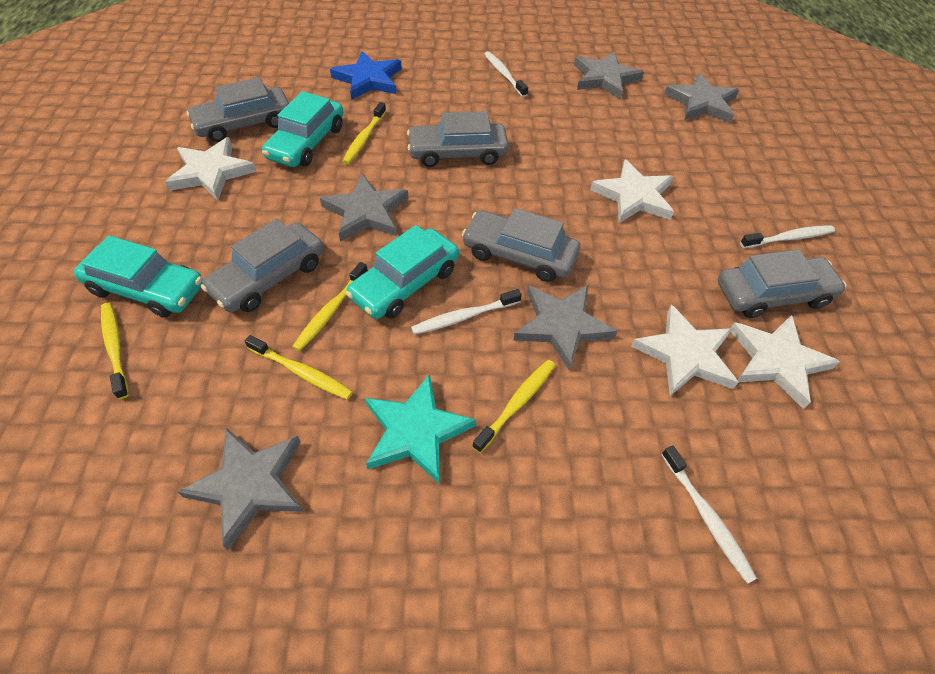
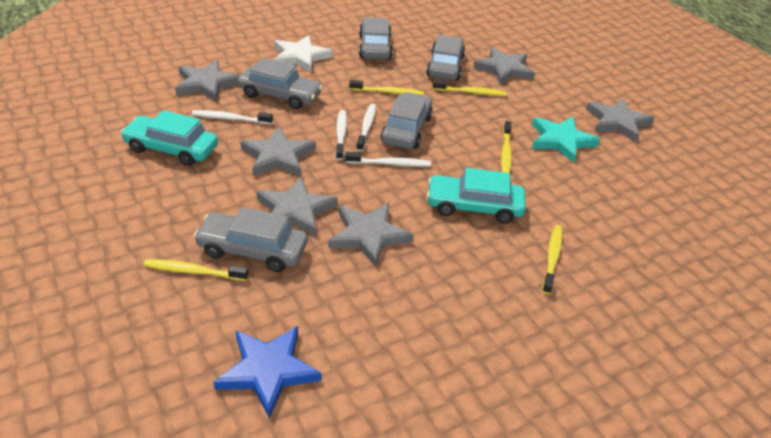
grey star: [177,428,304,550] [320,174,409,242] [513,285,617,371] [574,51,644,99] [664,73,739,123] = 5 -> [175,60,240,101] [240,127,316,176] [257,177,338,236] [328,203,414,267] [473,47,535,85] [586,98,654,142] = 6
turquoise car: [74,236,203,318] [262,91,343,167] [346,225,459,319] = 3 -> [121,110,218,166] [427,168,526,224] = 2
white star: [165,137,256,200] [590,160,674,223] [631,305,738,396] [730,315,840,409] = 4 -> [274,35,333,72] = 1

